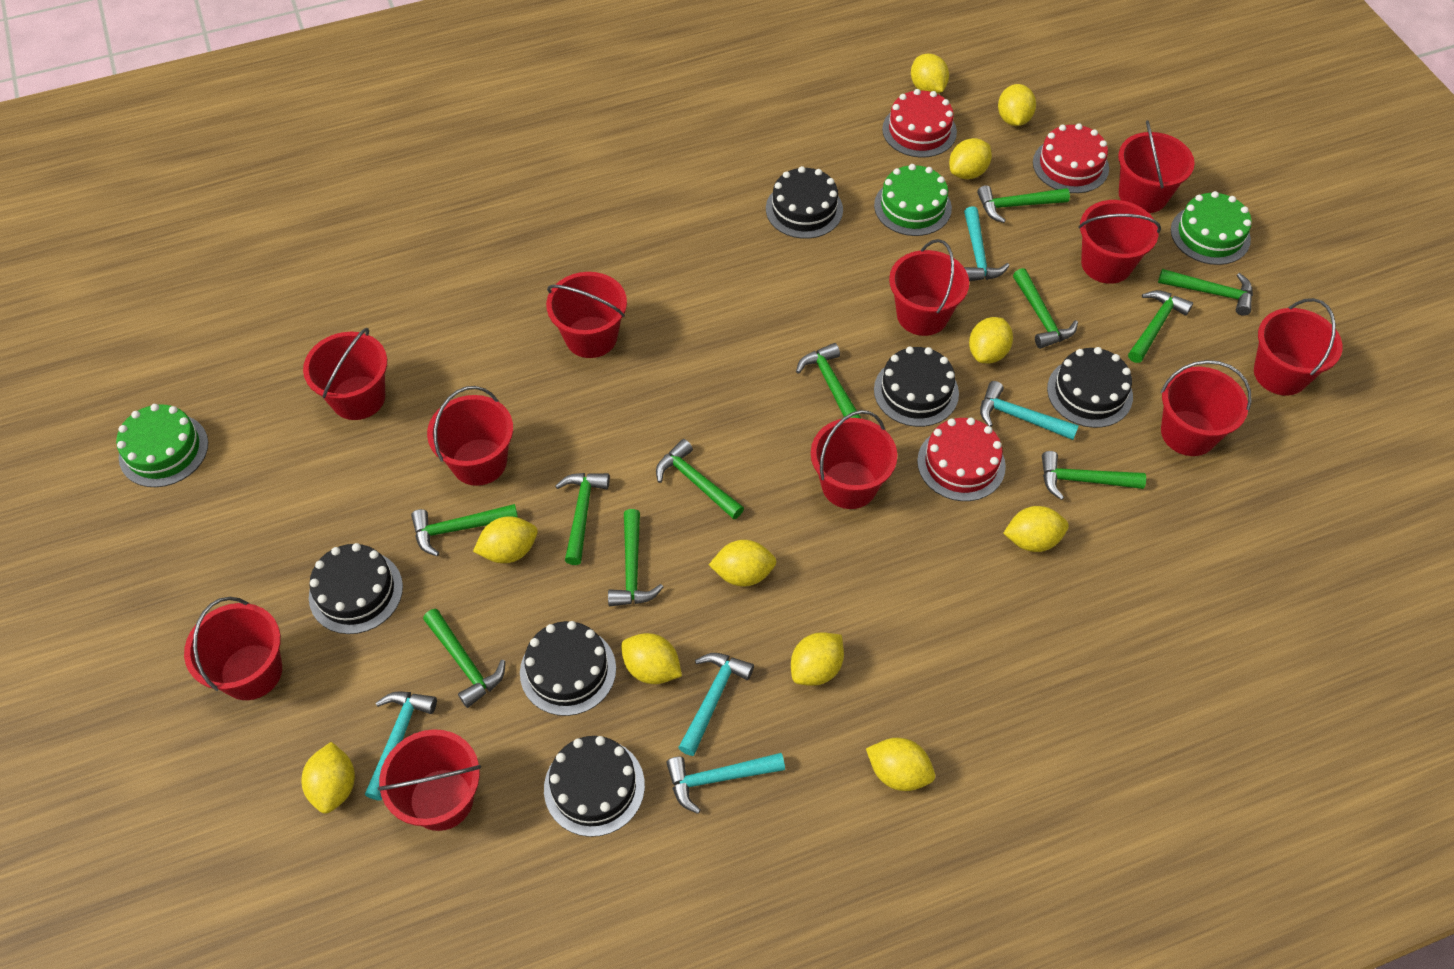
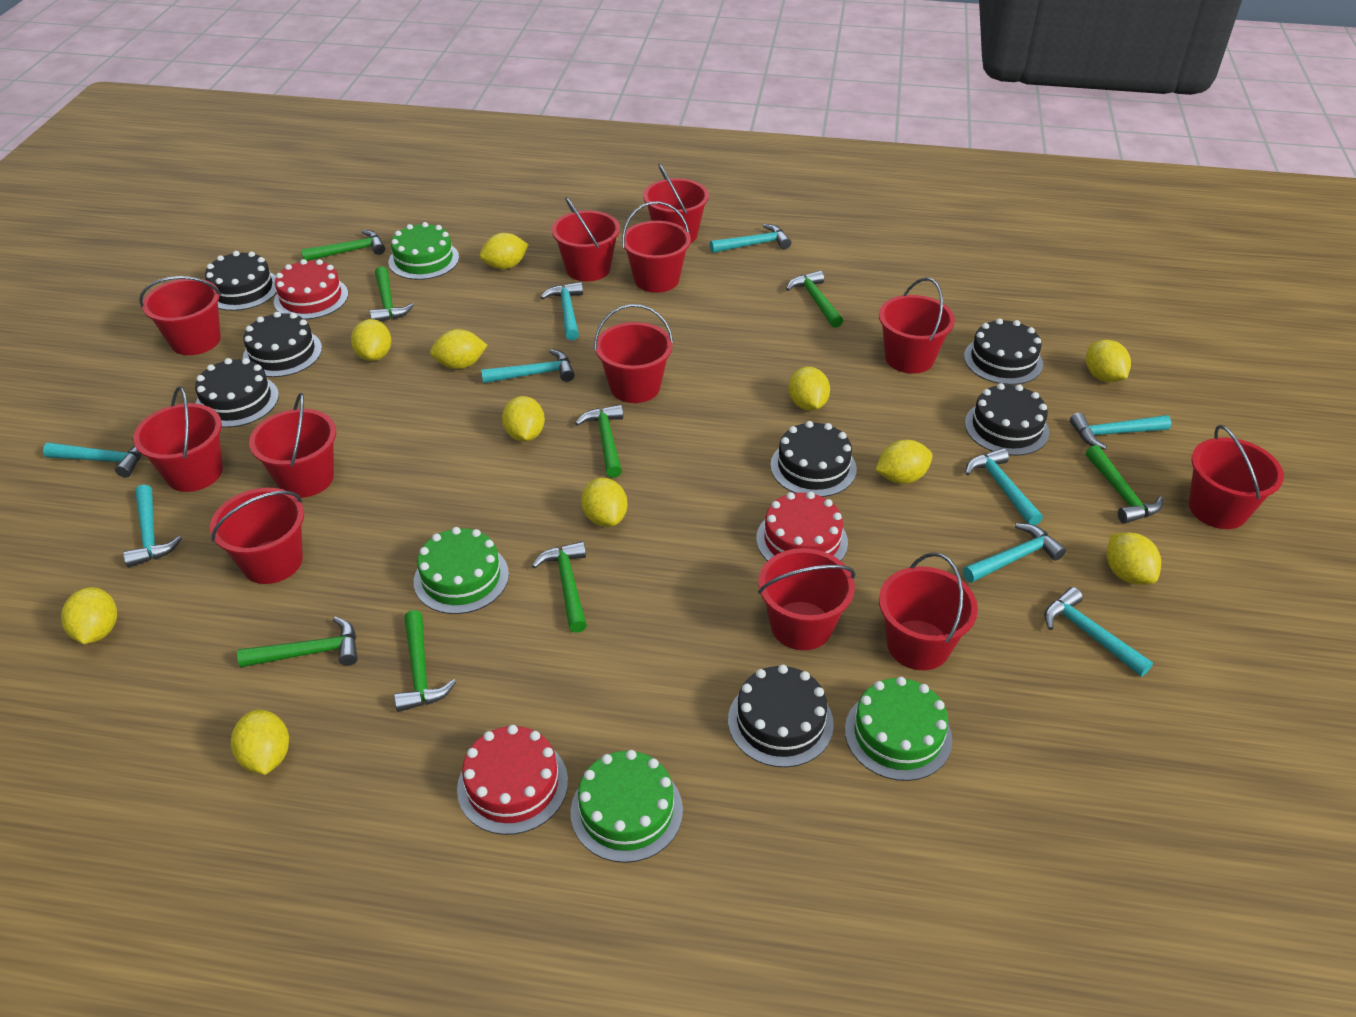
black cake: [309,543,403,634] [520,621,616,716] [544,736,645,837] [766,166,843,239] [874,346,959,427] [1047,347,1133,428] = 6 -> [195,358,279,428] [205,251,277,311] [243,312,322,377] [728,665,834,767] [770,421,857,497] [964,318,1043,385] [965,383,1049,456] = 7
green cake: [116,404,208,487] [874,164,952,236] [1171,191,1252,265] = 3 -> [389,222,459,280] [414,527,509,614] [570,750,683,863] [845,677,952,781] = 4
green hammer: [411,504,518,556] [423,609,505,708] [555,473,610,565] [608,509,663,606] [656,439,744,519] [796,343,862,419] [977,185,1070,223] [1013,268,1078,349] [1042,451,1146,500] [1128,290,1193,363] [1158,269,1253,316] = 11 -> [237,617,358,667] [301,230,385,261] [370,266,414,322] [394,610,456,712] [532,541,587,633] [575,405,623,478] [786,271,843,328] [1086,445,1163,524] = 8
red bucket: [184,597,282,700] [303,328,387,420] [377,729,481,831] [427,386,513,486] [546,272,627,358] [811,410,897,509] [889,239,969,336] [1078,200,1161,284] [1118,120,1195,213] [1161,360,1252,456] [1254,298,1342,396] = 11 -> [133,386,223,492] [139,276,221,355] [210,488,304,584] [249,393,336,498] [552,197,620,282] [594,304,673,403] [622,201,691,293] [643,163,709,243] [758,548,856,650] [879,277,955,374] [879,552,978,670] [1189,425,1284,529] = 12
turquoise hammer: [365,692,437,800] [666,753,785,814] [678,653,754,756] [964,206,1009,281] [980,381,1079,440] = 5 -> [43,439,142,478] [123,484,182,567] [481,349,574,383] [540,282,583,341] [710,224,791,253] [963,523,1066,583] [965,448,1043,525] [1044,587,1153,677] [1070,413,1171,450] = 9

